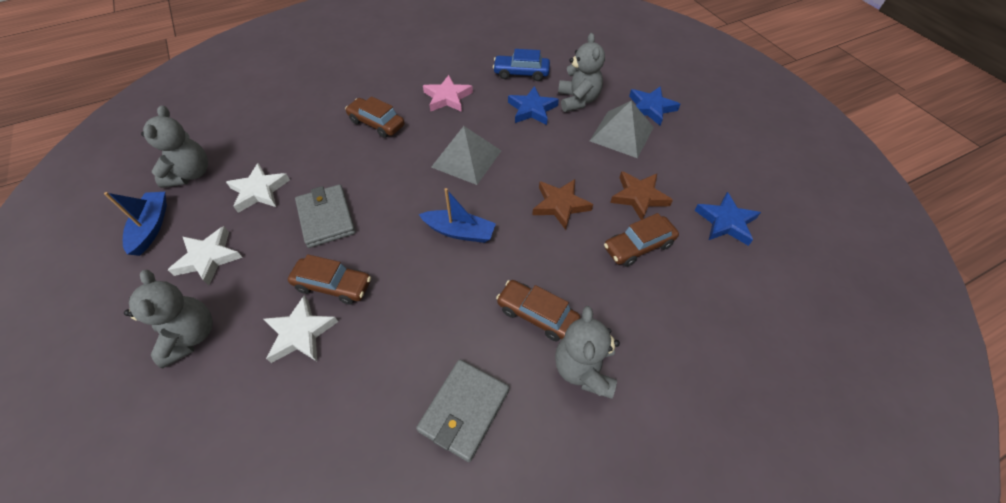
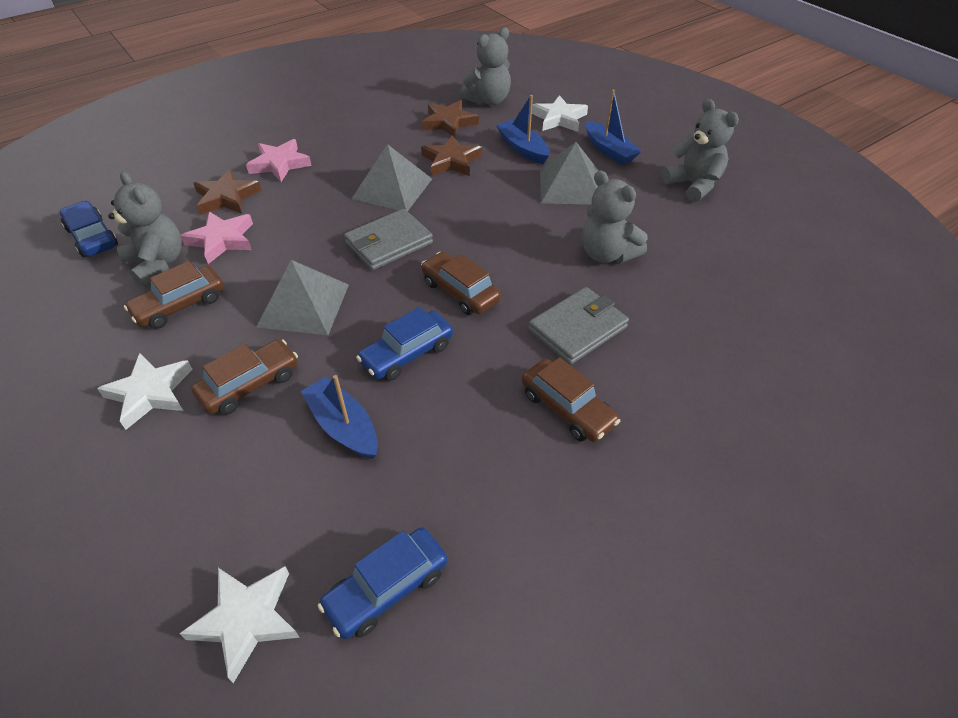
blue boat: [104,192,167,256] [419,188,496,243] = 2 -> [301,375,378,459] [496,95,550,164] [585,89,642,165] = 3
blue car: [493,49,550,81] = 1 -> [60,201,118,257] [318,528,447,639] [356,307,453,381] = 3
blue star: [508,86,559,125] [629,86,680,125] [694,192,761,246] = 3 -> none = 0
brown star: [532,179,593,230] [610,171,673,220] = 2 -> [193,169,262,215] [421,135,482,176] [422,100,479,138] = 3
grey pyramid: [431,126,501,185] [590,101,654,158] = 2 -> [256,260,349,335] [352,144,432,211] [540,142,598,205] = 3
pink star: [423,75,473,112] = 1 -> [181,212,253,264] [246,139,312,182] = 2

